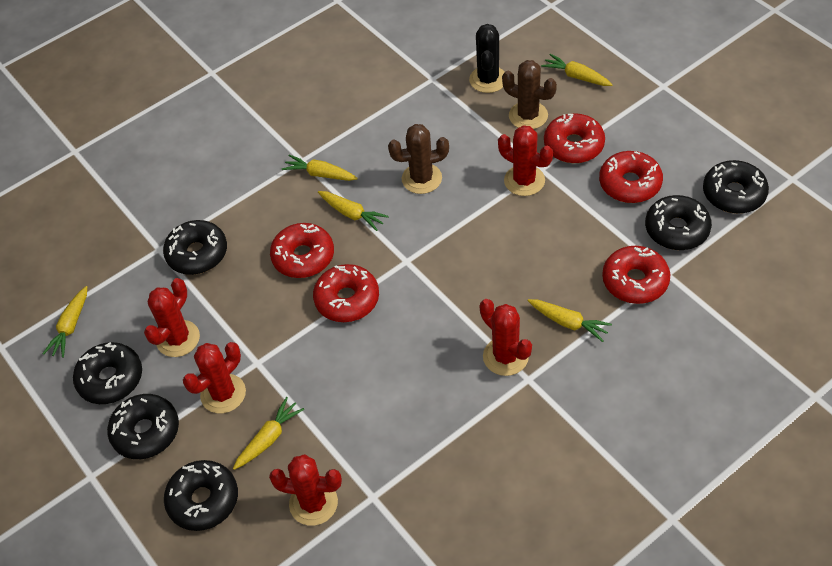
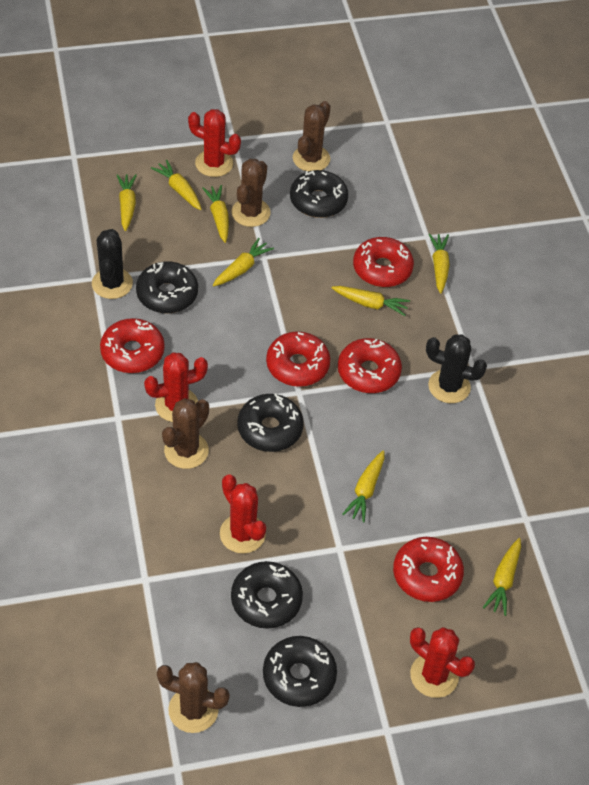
black cactus: [469,24,505,93] = 1 -> [92,229,133,299] [426,334,487,403] = 2
black donut: [73,342,142,404] [107,394,179,459] [163,220,227,275] [164,460,238,531] [645,195,712,250] [703,160,769,214] = 6 -> [136,261,198,313] [231,561,303,629] [237,394,304,452] [263,636,337,707] [290,170,348,218] = 5
brown cactus: [388,124,449,194] [502,60,557,129] = 2 -> [157,662,230,733] [162,398,209,469] [232,159,271,227] [293,101,331,171] = 4
red cactus: [144,278,200,357] [183,342,246,413] [269,454,342,526] [480,299,532,376] [498,125,553,196] = 5 -> [144,352,208,422] [188,109,241,177] [220,474,266,554] [410,627,475,698] = 4
yellow carrot: [43,286,87,358] [233,397,304,470] [282,155,358,181] [318,191,389,231] [528,299,612,342] [541,54,612,86] = 6 -> [117,174,137,231] [151,160,201,210] [202,185,229,243] [212,238,274,287] [332,286,410,316] [342,451,384,522] [429,233,450,293] [483,538,521,616] = 8

